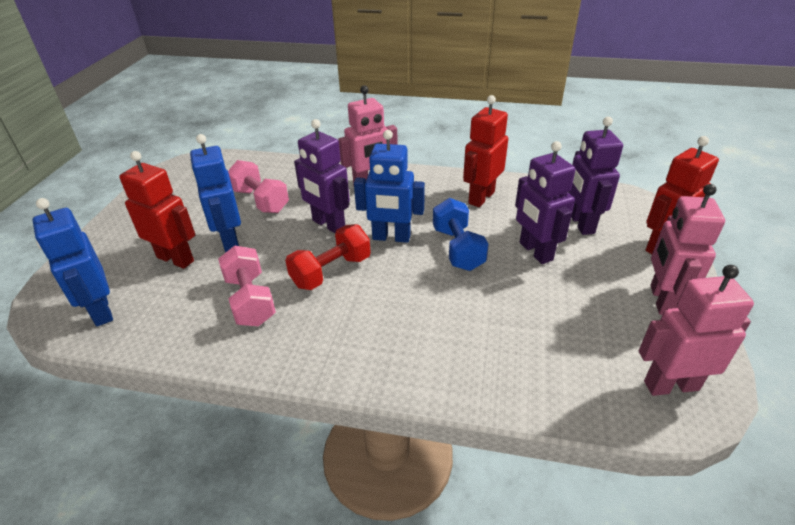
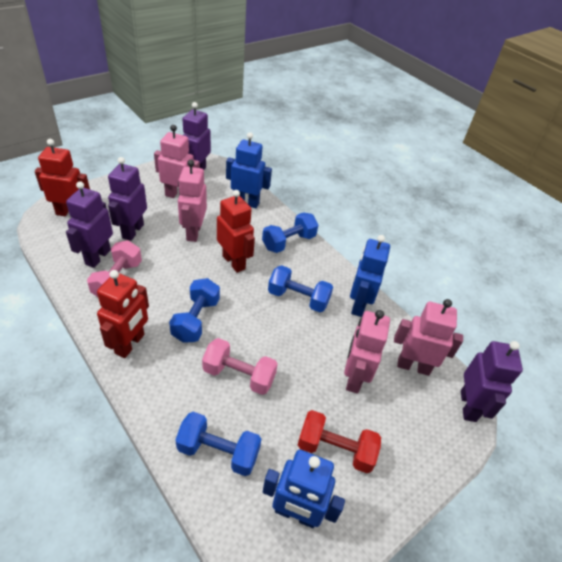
blue dumbbell: [433,198,489,271] = 1 -> [169,278,220,343] [175,412,261,476] [262,212,318,253] [268,265,333,312] = 4
pink robot: [338,85,398,186] [639,265,754,396] [650,184,725,315] = 3 -> [154,125,200,198] [178,160,207,242] [344,310,390,394] [394,299,463,376] = 4
purple robot: [294,119,350,233] [515,141,575,264] [568,117,623,235] = 3 -> [66,181,113,268] [108,157,147,241] [183,102,211,170] [461,341,523,422] = 4

